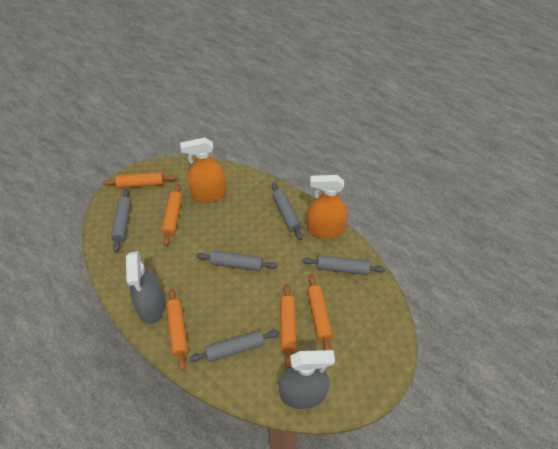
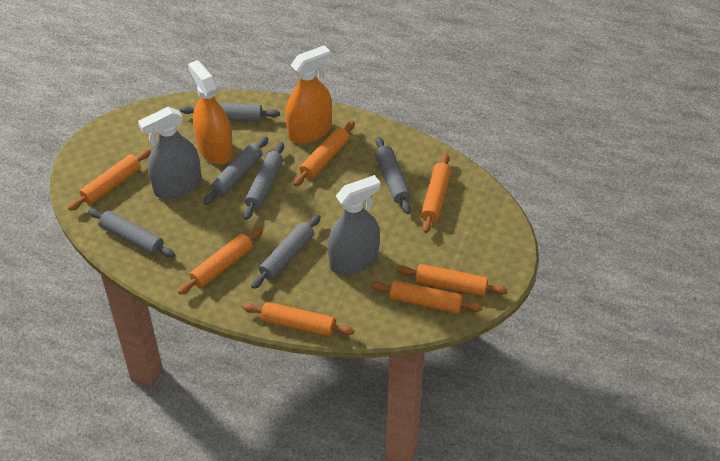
grey rolling pin: [111,189,131,252] [189,330,279,362] [196,251,277,271] [272,183,303,240] [302,255,385,275] = 5 -> [88,209,175,258] [180,102,280,122] [204,137,268,205] [243,142,284,220] [251,215,321,289] [375,137,411,214] = 6
orange rolling pin: [103,172,177,188] [161,184,182,246] [166,288,188,371] [280,284,297,368] [307,274,333,350] = 5 -> [68,149,151,211] [178,228,263,295] [243,302,354,337] [293,121,355,186] [370,280,482,314] [397,264,508,296] [421,153,451,233] = 7

